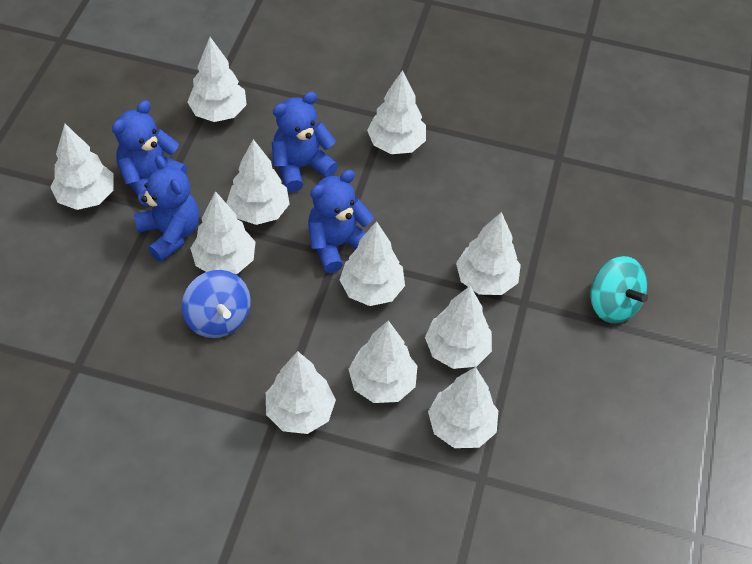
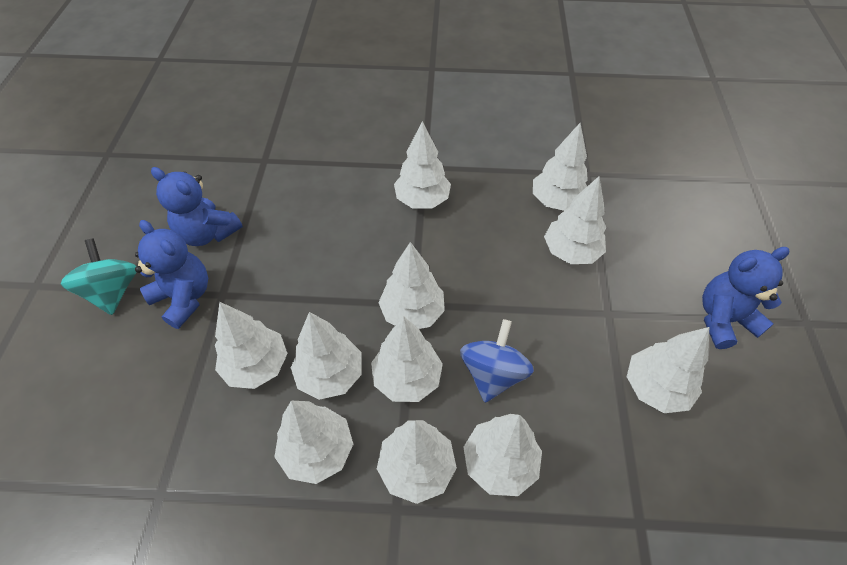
blue teddy bear: [112,100,187,196] [134,155,199,262] [272,91,338,192] [308,170,374,273] = 4 -> [135,220,208,329] [151,167,243,246] [702,247,790,349] = 3

